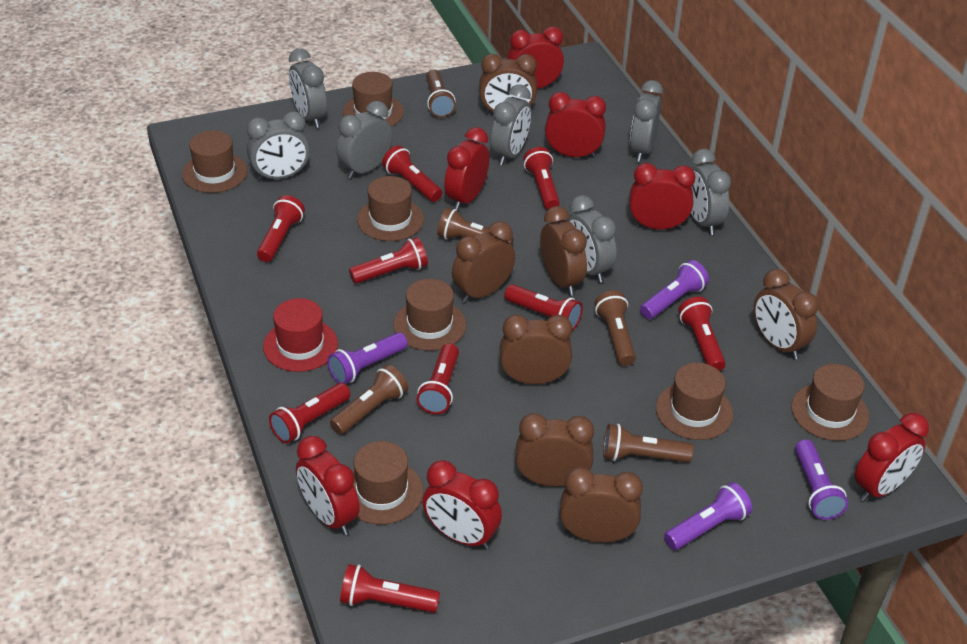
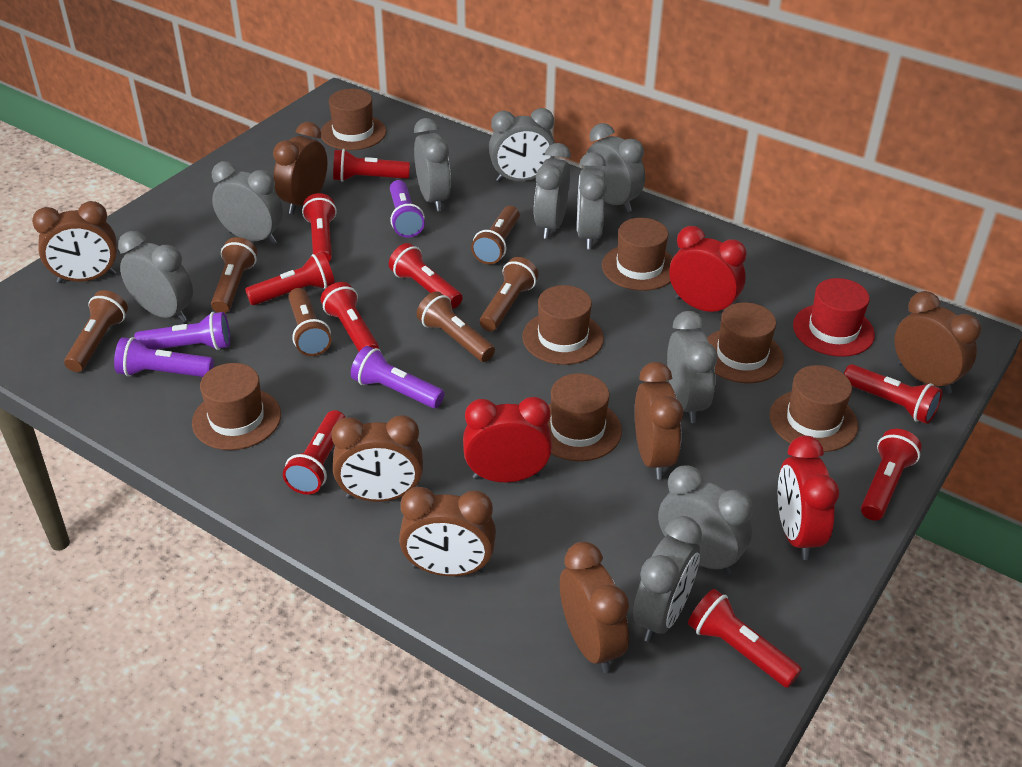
brown flashlight: [330,365,408,434] [426,69,456,118] [437,208,514,245] [595,290,636,366] [603,424,694,462] = 5 -> [64,290,128,372] [211,237,257,313] [288,288,331,356] [417,291,495,362] [471,206,520,265] [480,257,539,331] = 6
grey clock: [247,111,310,181] [289,48,327,128] [336,101,392,179] [491,85,531,166] [567,195,617,283] [630,80,663,162] [691,149,731,235] = 7 -> [118,231,193,323] [212,161,283,245] [414,118,451,211] [489,108,555,182] [534,143,571,239] [577,152,607,249] [584,123,645,212] [633,516,702,642] [658,465,753,575] [667,311,718,423] = 10
red clock: [296,436,360,535] [422,460,502,549] [444,127,490,211] [507,26,564,89] [545,92,606,158] [629,163,695,229] [855,413,929,502] = 7 -> [463,397,552,482] [669,226,747,312] [778,436,839,560] = 3

